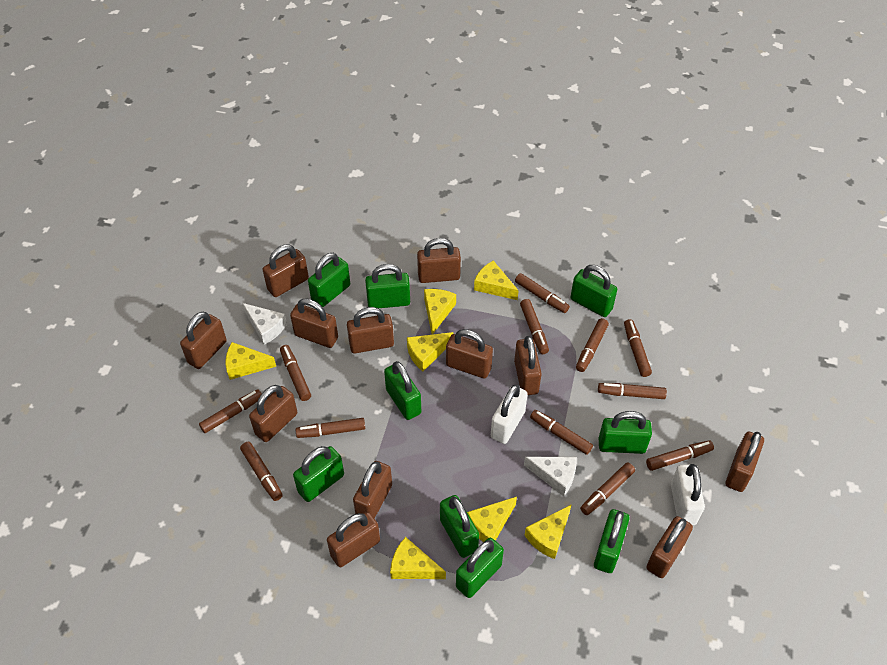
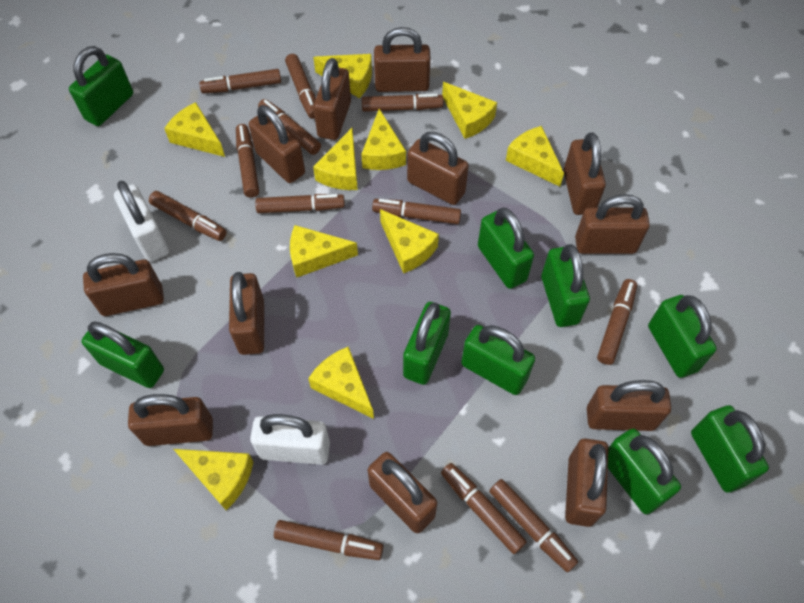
white cheese: [242,303,287,345] [524,457,577,496] = 2 -> none = 0
yellow cheese: [226,342,276,380] [390,537,446,579] [407,332,454,371] [424,289,456,335] [467,497,517,542] [474,261,519,300] [524,504,572,559] = 7 -> [164,102,225,157] [174,449,254,510] [290,225,358,278] [308,347,374,419] [313,54,372,98] [313,128,358,190] [361,109,406,170] [380,209,439,274] [442,82,497,139] [506,126,564,187] = 10

